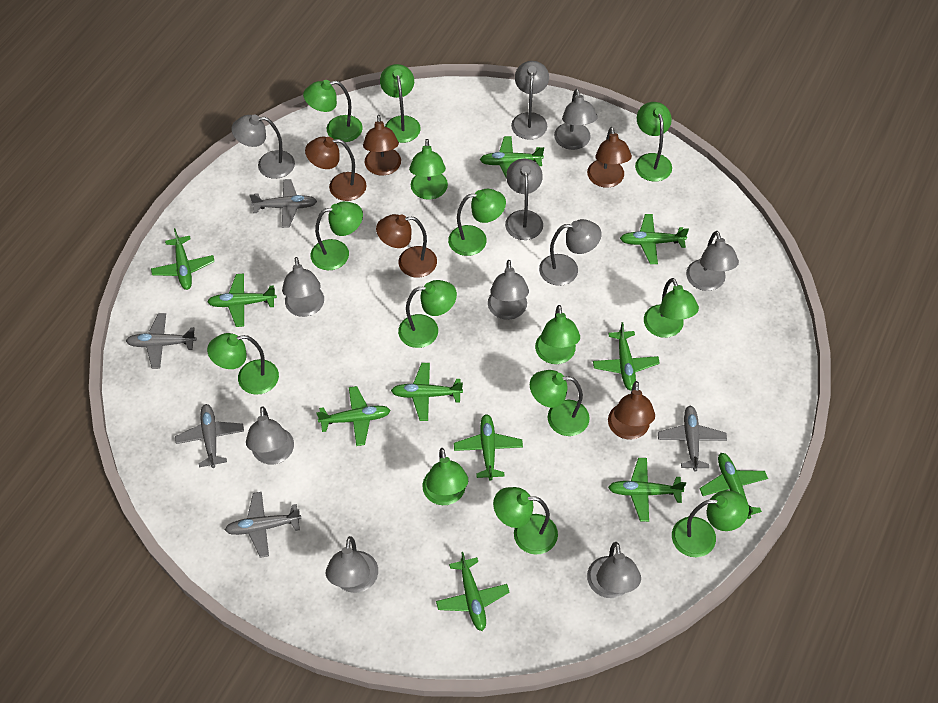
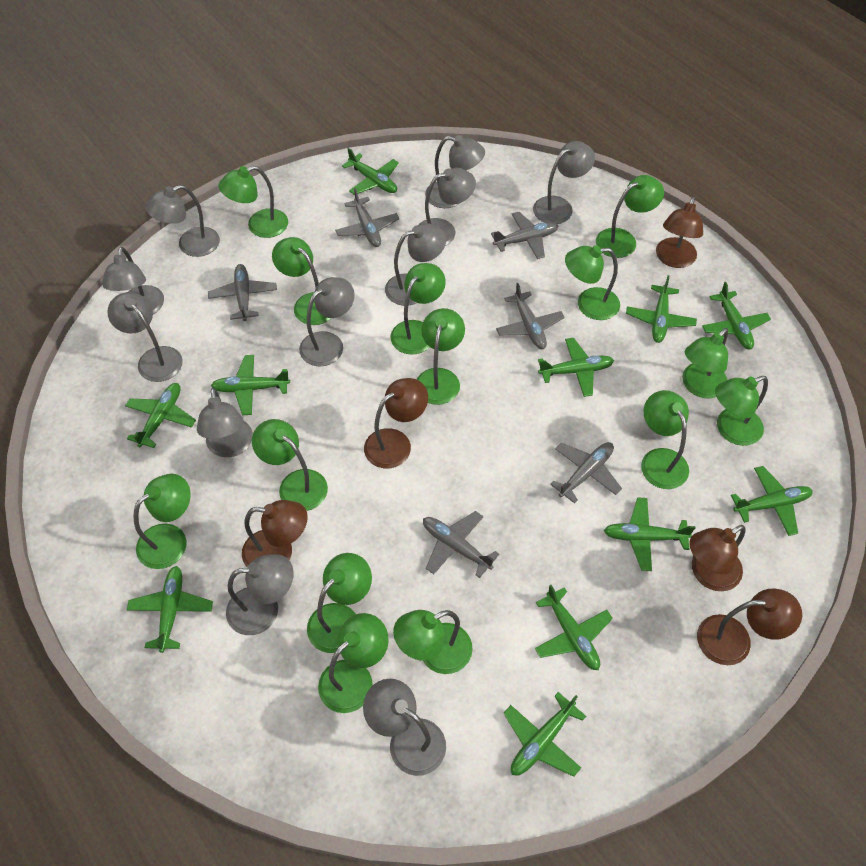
grey plane: [126,313,197,369] [175,404,244,468] [225,492,301,558] [249,179,317,228] [658,406,727,471] = 5 -> [208,264,277,321] [335,188,399,247] [423,511,499,578] [491,212,558,259] [496,283,565,349] [550,442,622,503] = 6

